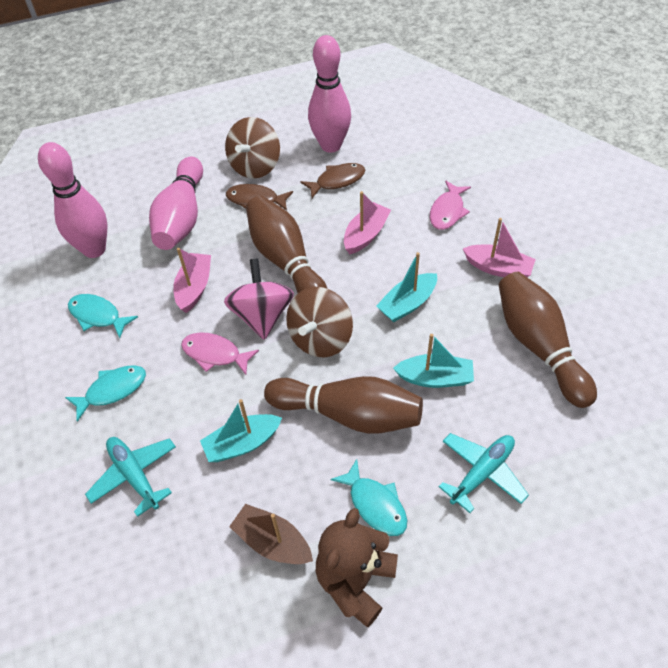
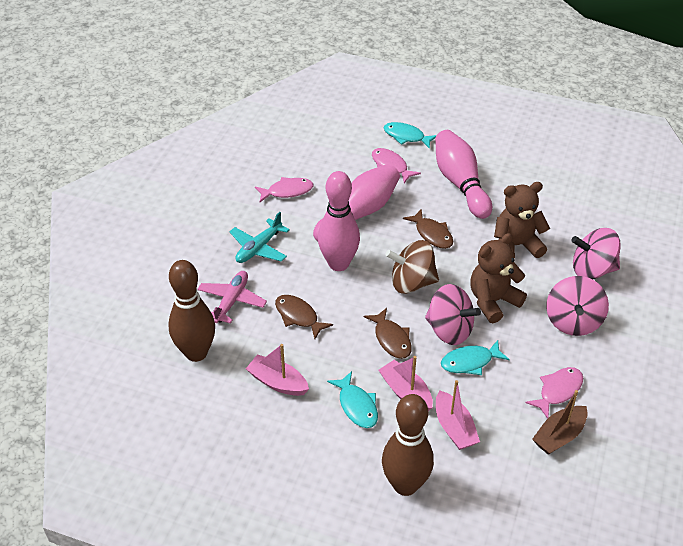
brown bowling pin: [246,196,327,293] [264,376,423,434] [499,272,597,408] = 3 -> [168,260,215,362] [382,394,434,496] = 2
brown fish: [226,184,293,211] [300,163,365,198] = 2 -> [275,295,333,339] [364,308,412,359] [403,209,453,249] = 3
brown spinning top: [225,117,280,179] [286,287,353,357] = 2 -> [385,240,439,294] = 1
brown teddy bear: [316,508,398,627] = 1 -> [470,233,527,323] [494,182,550,259] = 2
pink fish: [181,333,259,375] [430,181,471,230] = 2 -> [255,177,314,202] [372,148,421,183] [525,367,583,419] = 3
pink plane: none = 0 -> [197,271,267,324] = 1
pink spinning top: [224,258,294,340] = 1 -> [425,284,481,345] [546,276,609,336] [571,228,621,280] = 3
turquoise boat: [200,399,282,462] [376,252,437,322] [393,334,474,388] = 3 -> none = 0
turquoise plane: [85,437,176,517] [439,433,529,513] = 2 -> [229,212,290,263] = 1

